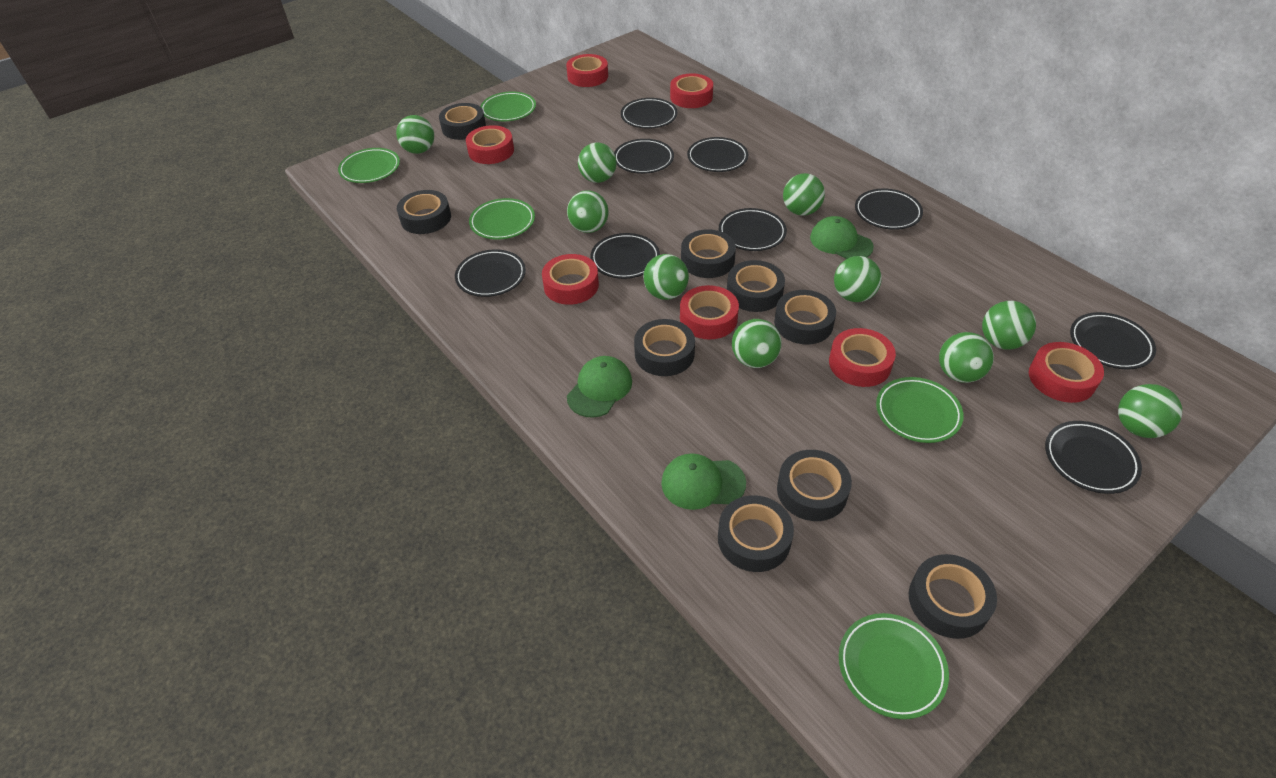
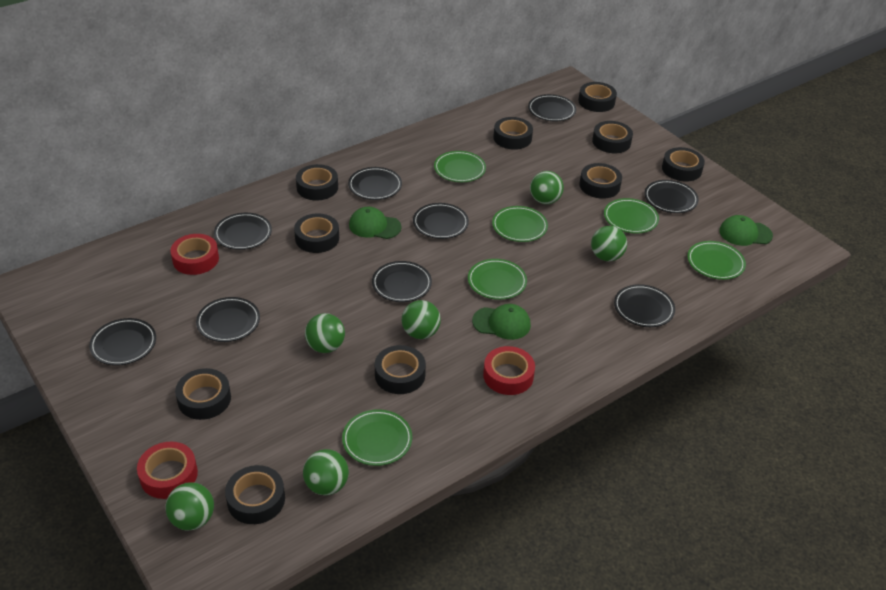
black tape: [397,190,451,234] [439,103,486,140] [634,319,695,376] [681,229,736,278] [718,495,794,572] [727,260,785,312] [774,290,836,344] [777,450,852,521] [909,554,997,639] = 9 -> [175,368,231,420] [225,465,285,524] [294,213,339,253] [296,164,338,201] [375,345,426,394] [493,117,533,150] [578,82,617,112] [579,163,622,199] [592,121,633,153] [662,147,705,182] = 10
green ball: [396,115,434,154] [567,190,608,233] [578,143,617,183] [643,254,689,300] [732,319,782,368] [783,173,825,216] [834,256,882,302] [939,332,994,383] [982,301,1036,350] [1118,384,1182,438] = 10 -> [165,482,214,531] [303,449,349,495] [305,313,345,353] [402,300,441,339] [530,171,564,204] [591,226,627,261] = 6
green plate: [338,148,400,183] [469,198,535,240] [480,92,536,121] [839,613,949,719] [876,377,964,443] = 5 -> [342,409,412,466] [434,151,486,182] [468,259,527,300] [492,206,548,242] [604,198,659,234] [687,241,746,280] = 6
red tape: [466,125,514,164] [542,254,599,305] [566,54,608,87] [670,73,713,108] [680,285,739,340] [829,328,896,387] [1029,342,1104,403] = 7 -> [137,442,198,499] [170,234,219,275] [483,346,535,395] = 3

